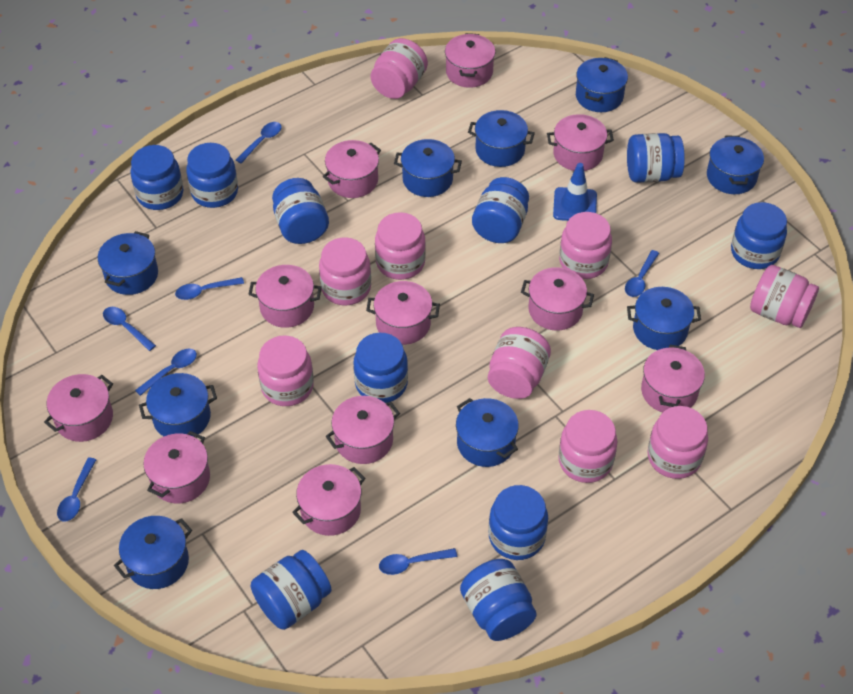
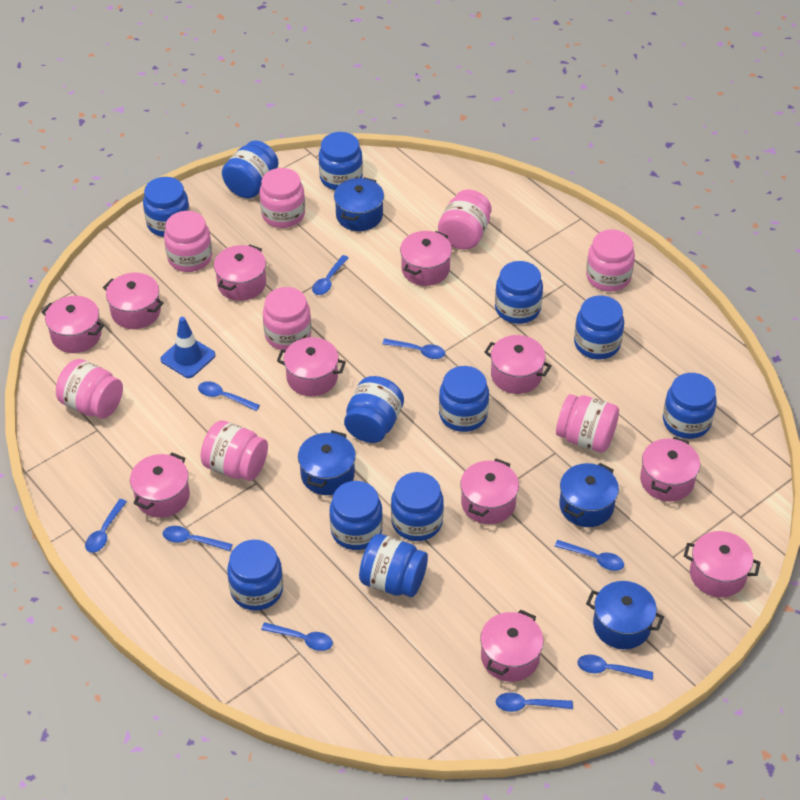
blue jar: [131,145,183,210] [186,143,238,208] [251,550,332,630] [272,178,329,244] [353,333,408,403] [460,559,537,641] [472,177,529,243] [488,485,548,560] [627,133,685,183] [731,202,787,269] = 10 -> [143,177,190,237] [222,140,279,198] [227,540,283,611] [319,132,363,190] [329,481,383,550] [344,376,404,443] [359,534,428,597] [391,472,444,541] [439,366,489,432] [495,261,543,324] [574,296,624,359] [663,373,717,439] = 12
blue pot: [98,231,158,295] [114,516,192,589] [139,373,217,437] [394,139,462,197] [456,398,519,467] [468,110,535,167] [576,57,628,112] [627,287,701,350] [707,136,764,194] = 9 -> [298,430,356,495] [334,177,384,231] [559,463,619,527] [586,581,664,649] = 4
blue spoon: [57,457,96,521] [103,307,156,351] [135,349,197,396] [175,277,244,300] [236,122,282,163] [379,548,457,575] [625,250,659,297] = 7 -> [85,499,127,553] [163,526,233,551] [198,381,260,411] [261,622,333,651] [312,255,349,295] [382,338,445,359] [496,692,573,712] [555,540,624,571] [577,655,653,680] = 9
pink jar: [257,335,314,406] [319,237,371,306] [371,38,428,99] [375,212,426,280] [488,327,551,399] [558,410,617,483] [559,212,612,279] [647,406,708,479] [750,265,819,328] = 9 -> [56,359,123,419] [164,211,212,272] [201,420,268,481] [259,168,305,228] [263,287,311,350] [438,189,492,250] [556,394,619,453] [586,230,635,292] = 8

